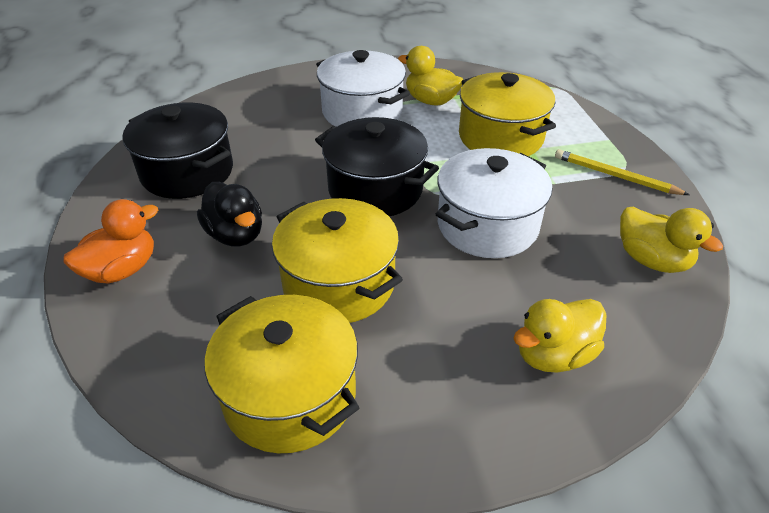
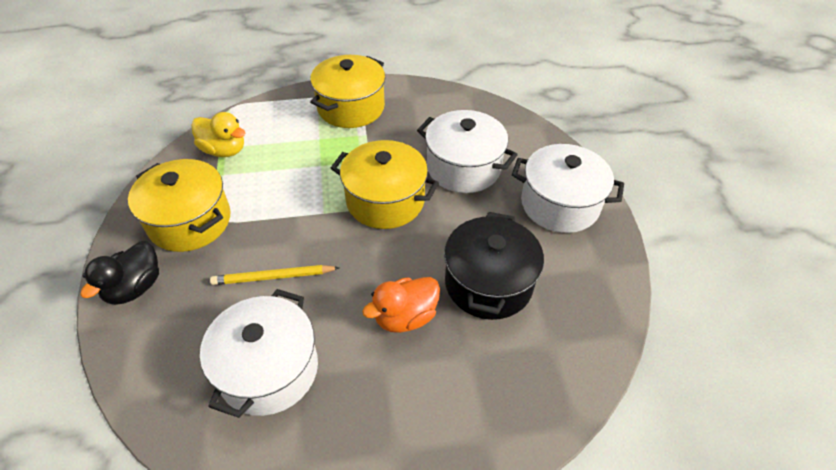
black pot: [123,103,233,199] [315,117,439,216] = 2 -> [444,212,544,320] = 1
white pot: [316,50,410,127] [436,148,553,258] = 2 -> [200,289,318,418] [417,110,518,193] [512,144,624,233] = 3
yellow duck: [398,46,463,106] [513,299,606,373] [620,207,723,273] = 3 -> [191,112,245,157] = 1

